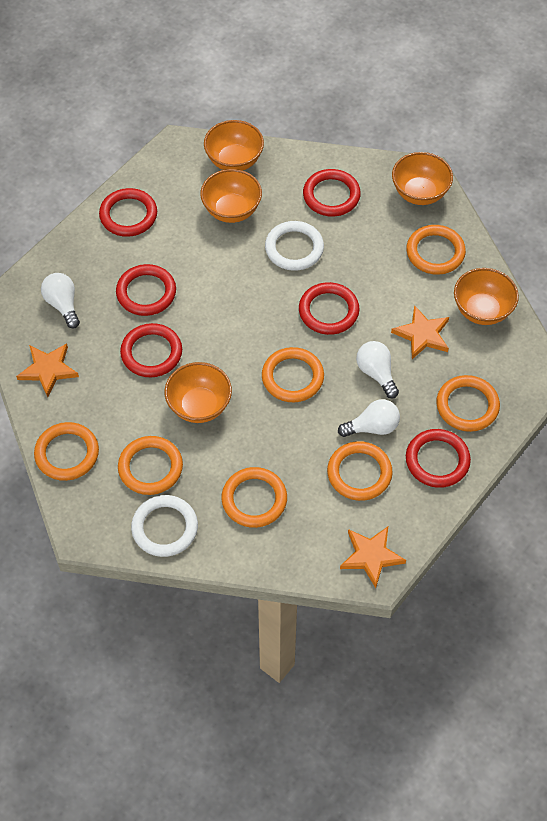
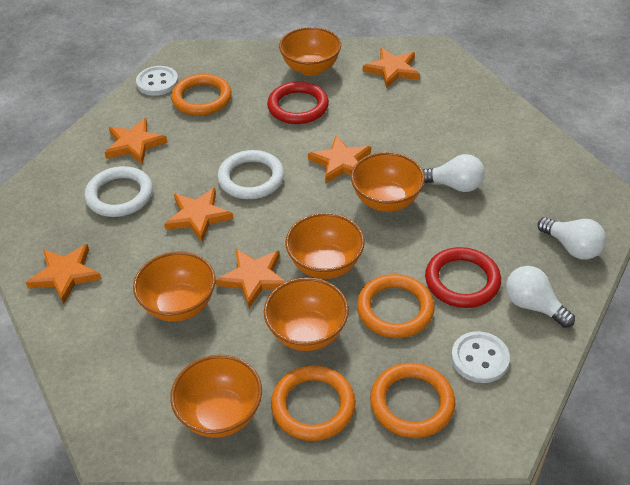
orange bowl: [164,362,232,423] [200,169,262,223] [204,120,264,171] [392,152,453,205] [454,268,519,325] = 5 -> [133,251,216,322] [170,354,262,438] [264,277,349,351] [279,27,341,76] [285,213,365,279] [351,152,425,212] = 6
orange ring: [34,422,99,481] [118,436,183,495] [221,467,287,528] [262,347,324,402] [327,441,393,501] [406,225,466,275] [436,375,500,432] = 7 -> [171,74,232,116] [271,365,356,441] [357,274,435,338] [370,363,455,438] = 4
orange star: [16,343,79,397] [340,527,406,588] [391,305,449,359] = 3 -> [26,244,102,304] [105,118,168,165] [164,188,234,242] [215,249,286,308] [308,135,371,184] [363,48,420,88] = 6
red ring: [99,188,157,237] [116,264,176,316] [120,323,182,377] [299,282,359,335] [303,169,361,217] [406,429,471,488] = 6 -> [267,82,329,124] [425,247,501,308] = 2
white button: none = 0 -> [136,66,179,96] [451,331,510,383] = 2

